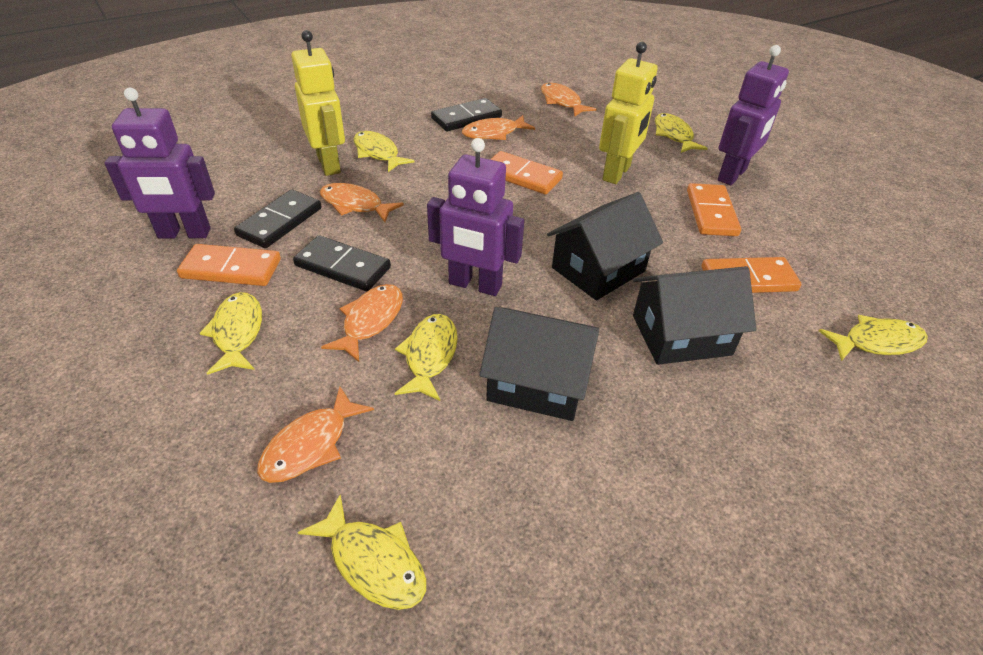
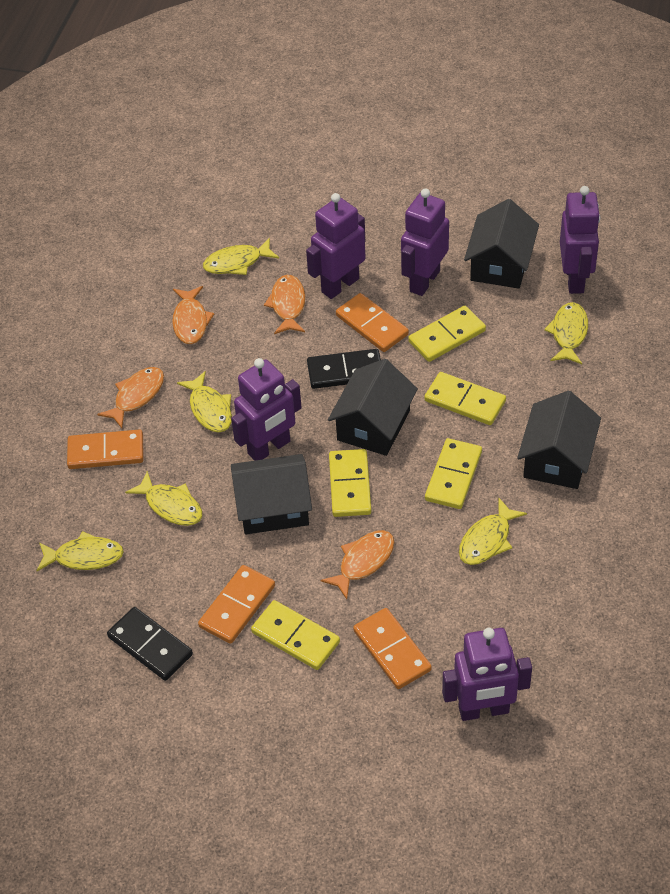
black domino: [234,189,322,248] [293,235,391,291] [431,98,502,131] = 3 -> [107,607,193,681] [307,349,381,389] = 2
black house: [479,307,599,421] [547,192,663,300] [633,266,756,365] = 3 -> [231,454,312,534] [328,359,418,456] [464,199,539,289] [517,391,601,489] = 4
orange fish: [257,386,374,483] [320,183,404,222] [321,284,403,362] [462,115,535,140] [541,83,596,116] = 5 -> [97,367,164,428] [172,286,214,344] [264,275,305,334] [320,530,394,599] = 4
purple robot: [104,88,215,239] [427,138,524,296] [718,45,789,185] = 3 -> [231,358,302,461] [306,193,366,299] [401,188,449,296] [442,628,532,721] [560,186,600,294] = 5
yellow domino: none = 0 -> [251,600,340,670] [329,449,371,517] [408,306,486,362] [424,372,506,425] [425,438,482,509] = 5
yellow robot: [291,30,345,176] [599,42,658,184] = 2 -> none = 0

